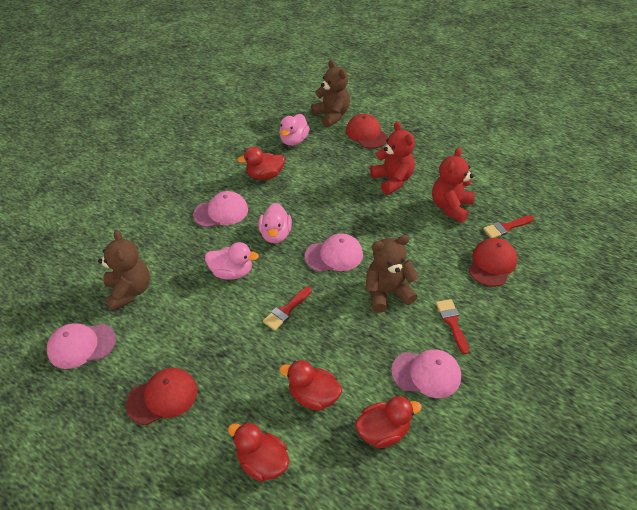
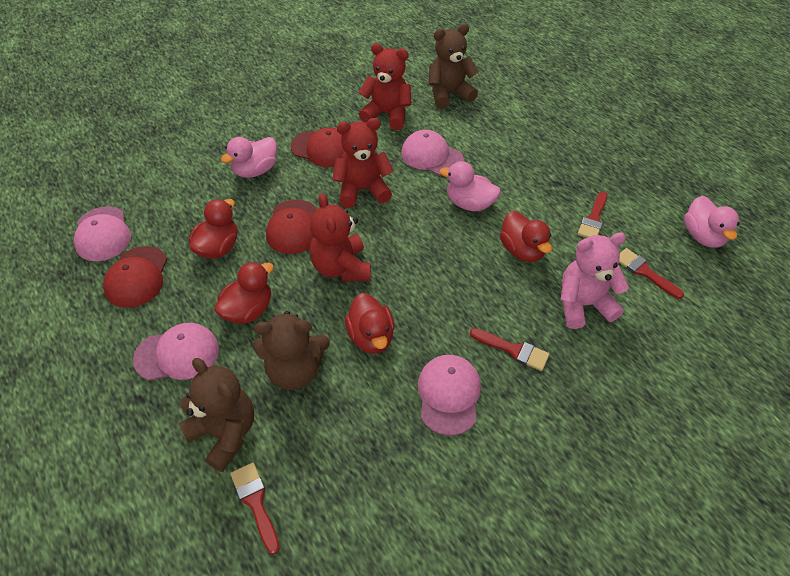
pink teddy bear: none = 0 -> [560,233,629,329] = 1
red brush: [263,287,312,331] [436,299,469,354] [483,215,534,238] = 3 -> [230,462,280,554] [470,328,549,371] [577,191,607,238] [619,248,684,299] = 4
red teddy bear: [370,122,415,195] [432,147,475,223] = 2 -> [310,193,370,282] [332,118,394,208] [358,43,412,130] = 3

